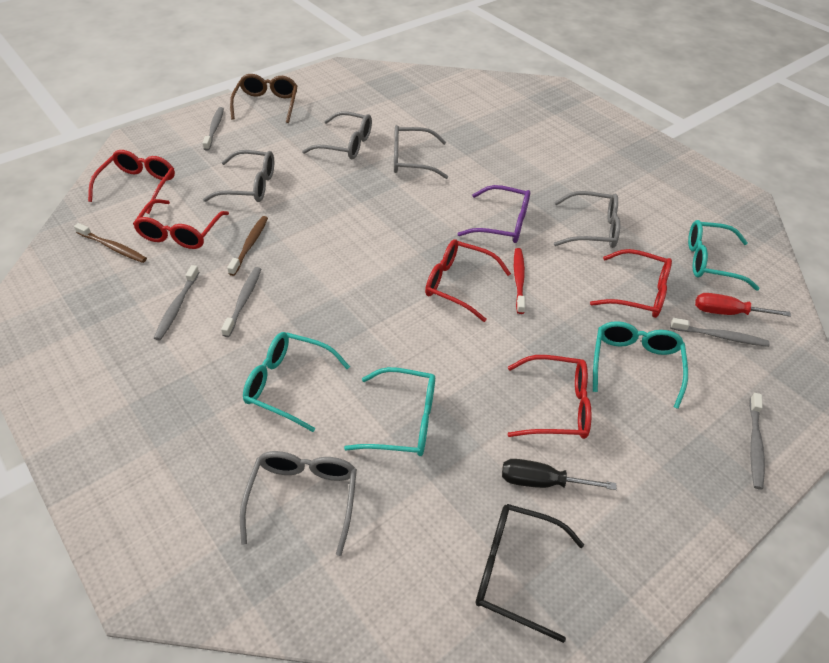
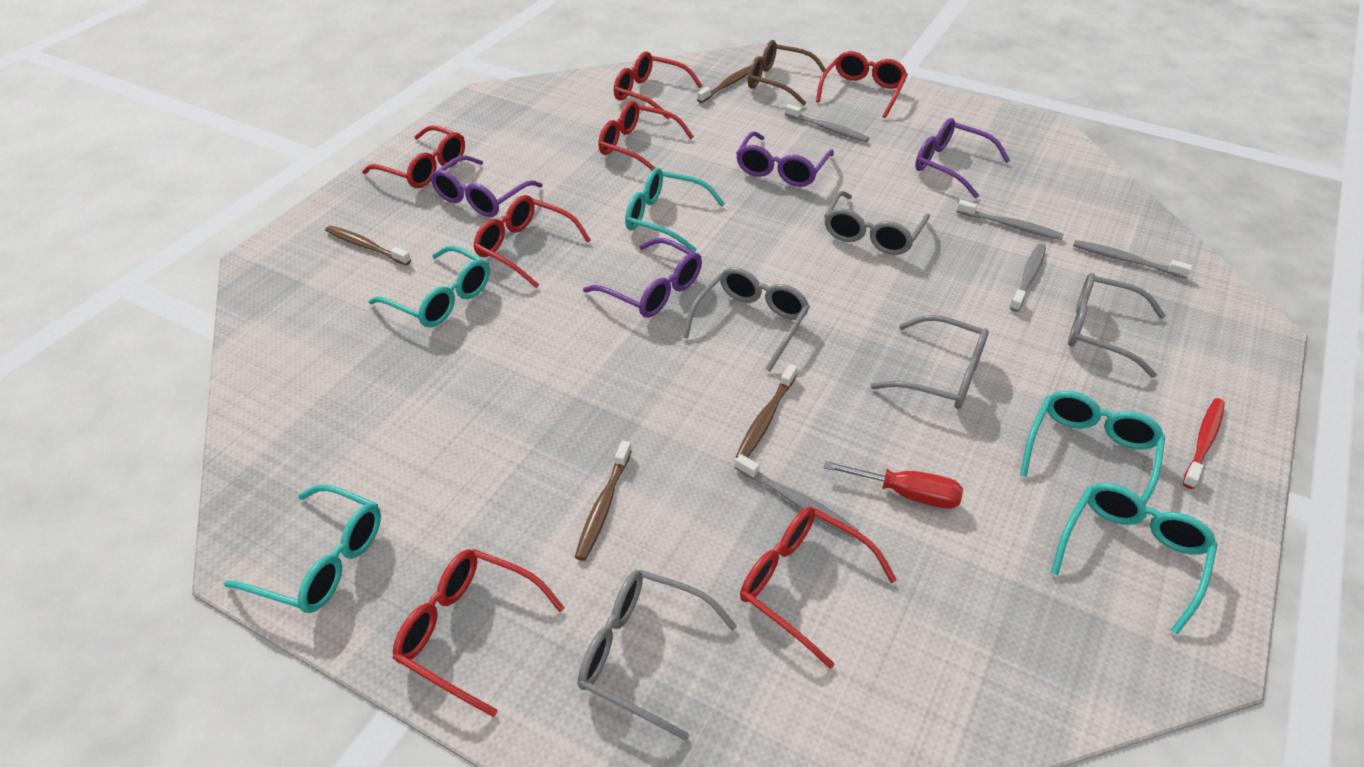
black glasses: [476,504,584,643] = 1 -> none = 0
black screwdriver: [502,459,617,490] = 1 -> none = 0
brown toothbrush: [74,223,147,263] [227,216,268,276] = 2 -> [325,225,411,265] [575,441,632,561] [697,65,751,103] [736,364,797,458] = 4
purple glasses: [458,185,530,243] = 1 -> [430,155,543,217] [583,238,702,318] [736,131,834,187] [915,118,1010,198] = 4
red glasses: [88,150,175,214] [133,199,229,249] [425,239,511,322] [508,355,592,439] [590,249,672,318] = 5 -> [362,125,465,188] [393,549,565,717] [473,195,591,288] [598,101,694,171] [614,52,703,119] [740,507,897,669] [816,51,908,118] = 7
turquoise glasses: [243,332,350,432] [344,367,435,456] [593,321,688,409] [688,220,760,290] = 4 -> [224,484,381,613] [369,246,490,327] [625,168,725,252] [1020,391,1165,504] [1051,483,1218,635] = 5

